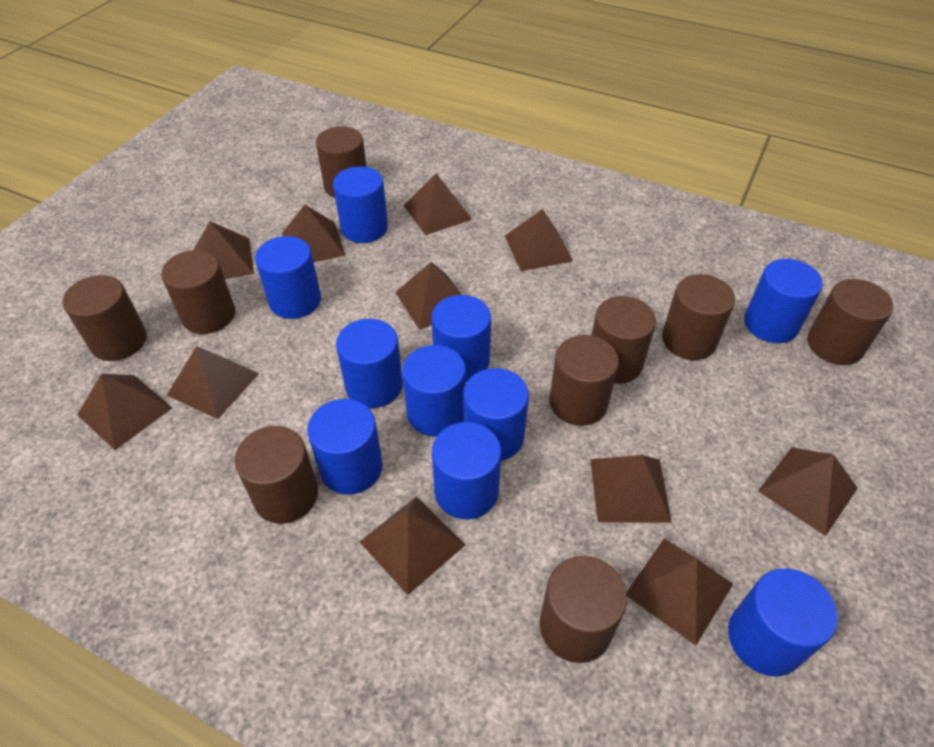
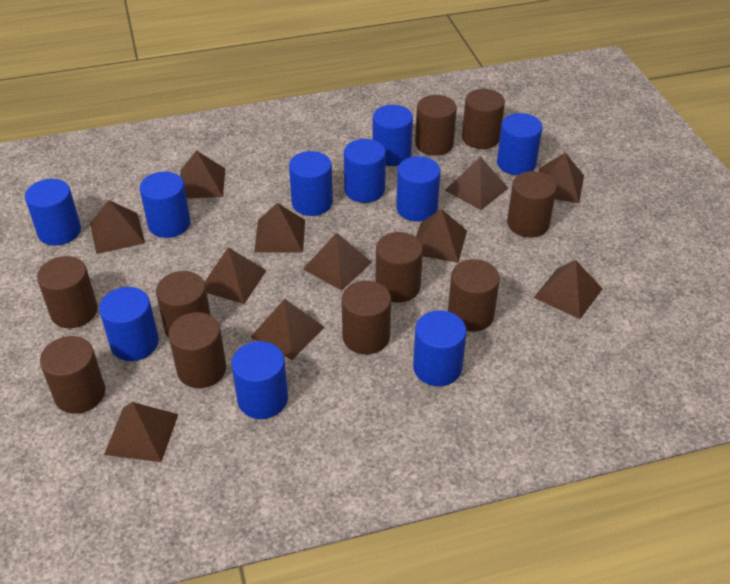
brown cylinder: [63,275,147,361] [161,250,235,334] [235,426,318,524] [316,127,367,198] [540,556,627,663] [549,335,619,426] [591,296,656,384] [662,274,735,360] [807,279,893,365] = 9 -> [37,256,98,328] [40,336,105,414] [156,271,210,338] [169,312,226,388] [342,281,391,354] [376,232,423,302] [415,95,457,156] [448,259,500,332] [462,89,505,149] [507,171,557,237] = 10

